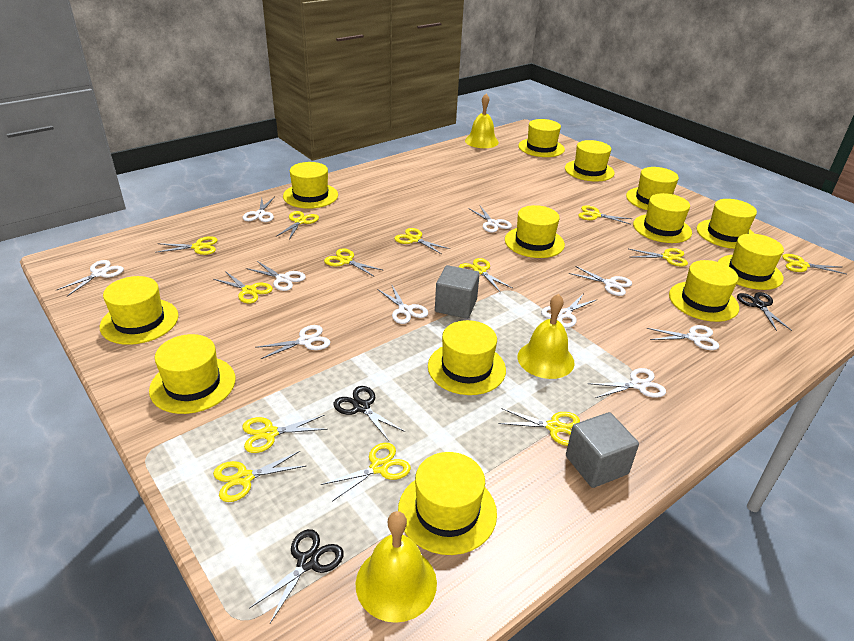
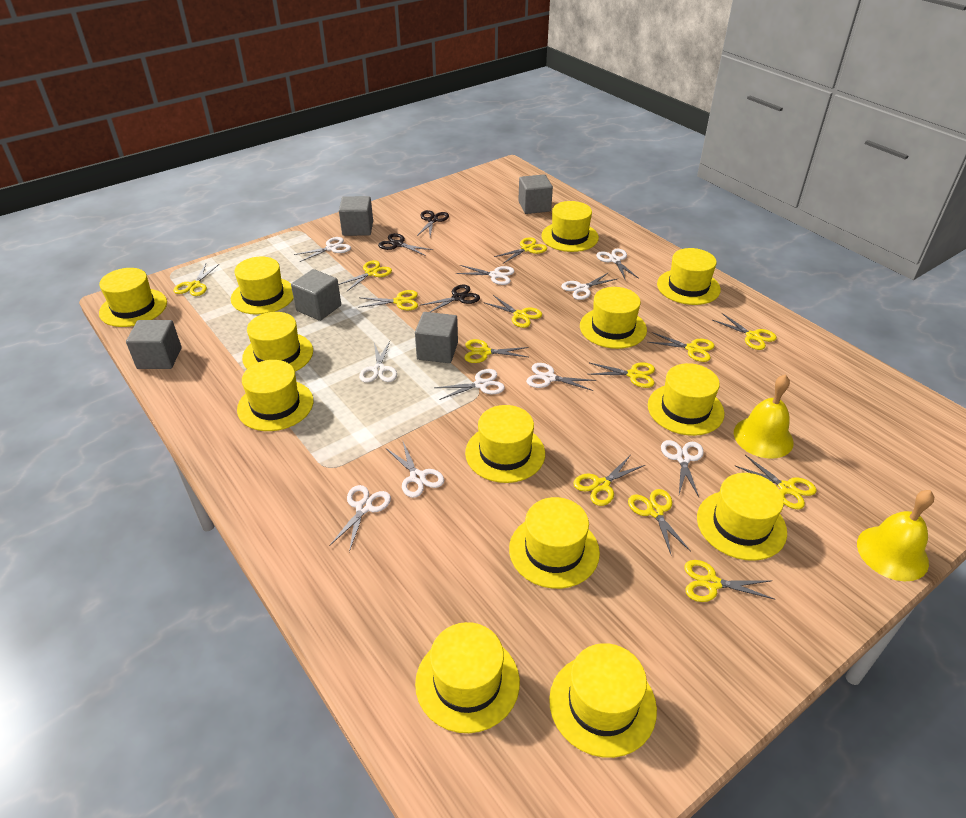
grey cube: [435,265,480,319] [566,412,639,488] = 2 -> [126,320,181,369] [291,269,341,321] [339,196,373,236] [415,312,458,363] [518,174,553,214] = 5
yellow bell: [355,511,437,623] [465,94,499,148] [518,294,574,379] = 3 -> [734,374,794,459] [857,490,934,581] = 2

